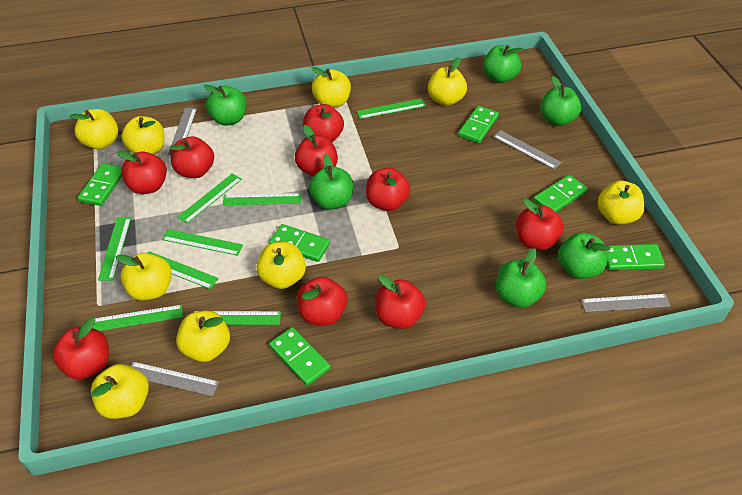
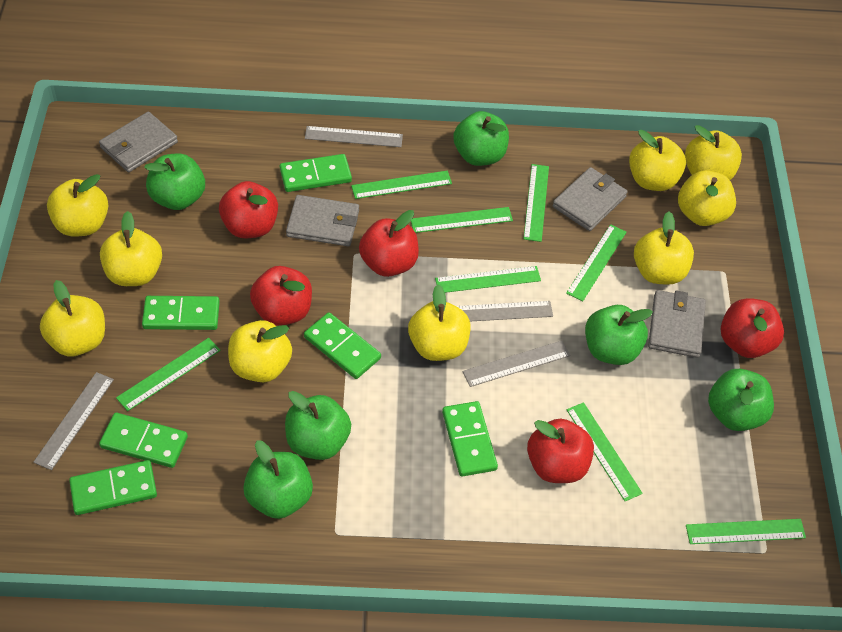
grey wallet: none = 0 -> [99,112,178,172] [286,195,359,246] [552,167,628,231] [648,290,706,358] = 4
red apple: [52,318,109,379] [117,151,167,194] [170,136,214,178] [295,125,338,177] [297,277,347,326] [303,104,344,142] [366,168,410,211] [375,275,426,329] [516,198,563,250] = 9 -> [219,181,278,238] [250,266,312,326] [359,210,419,277] [527,419,594,483] [721,298,784,358] = 5

